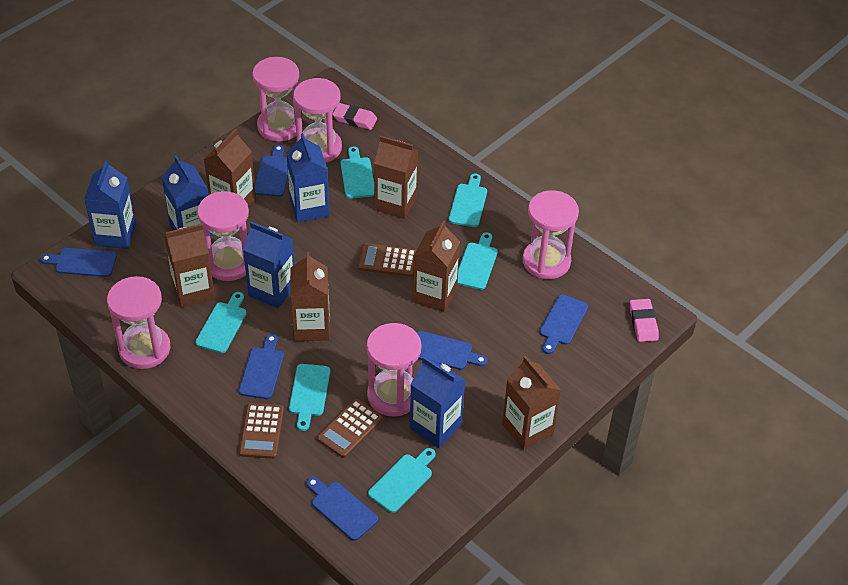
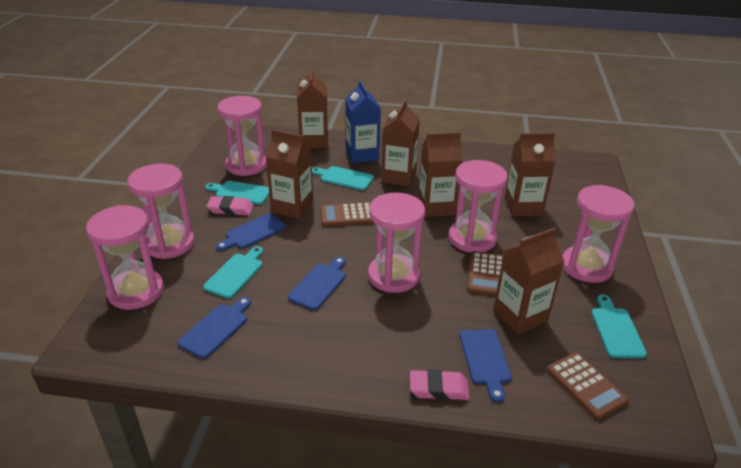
blue carton: [84,160,136,249] [162,155,213,236] [243,222,294,308] [286,133,330,222] [410,357,465,448] = 5 -> [345,80,381,163] = 1
blue cutting board: [40,248,117,277] [239,334,284,399] [255,145,288,197] [306,477,378,541] [417,331,487,370] [539,294,588,354] = 6 -> [178,297,251,359] [216,213,286,251] [288,257,346,310] [460,329,512,402] = 4
turquoise cutting board: [195,292,247,353] [289,364,330,431] [341,146,374,199] [368,448,436,513] [449,174,487,227] [457,232,498,290] = 6 -> [203,246,263,298] [205,181,269,205] [312,166,374,190] [591,295,647,358] = 4

